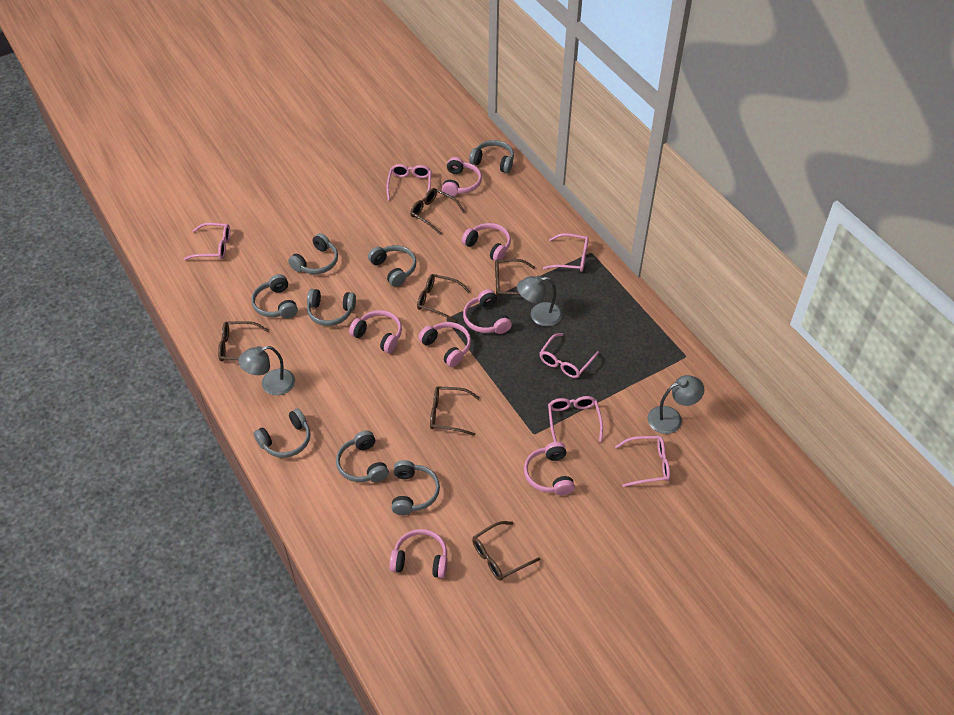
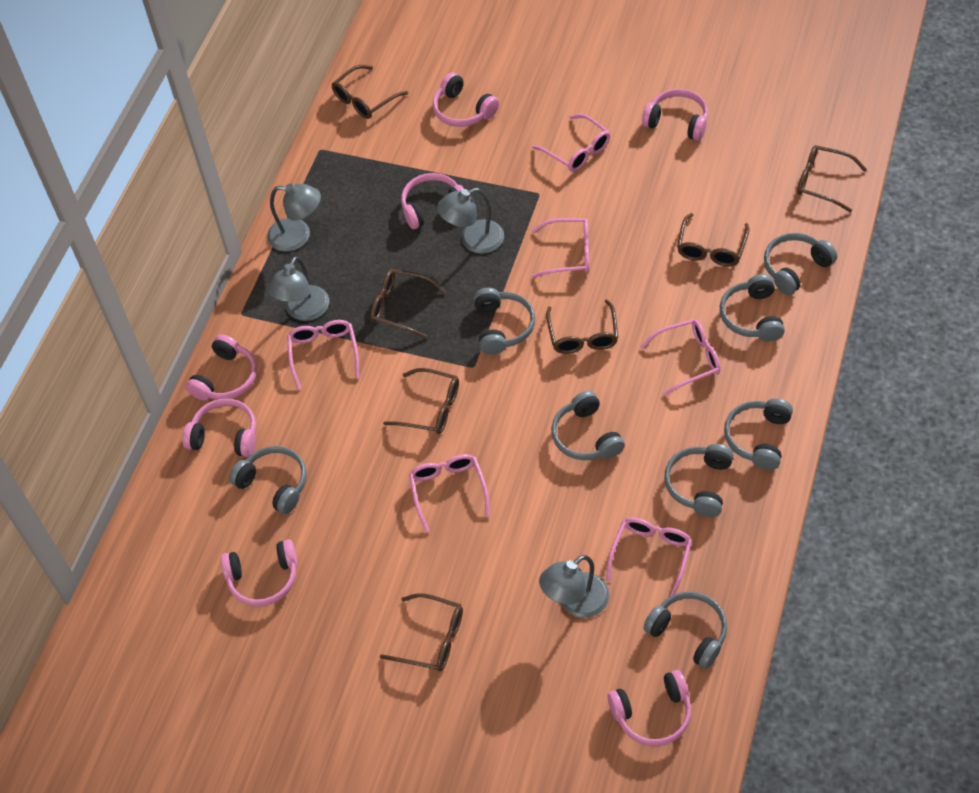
brown glasses: [218,321,269,362] [410,188,465,235] [417,274,470,322] [430,386,480,436] [472,521,540,581] [495,259,535,297] = 6 -> [332,65,408,119] [370,269,446,338] [380,593,463,672] [383,368,459,434] [546,300,618,354] [677,213,749,267] [797,145,867,212] = 7
grey lamp: [238,346,295,395] [517,276,562,327] [648,375,705,434] = 3 -> [267,183,321,251] [268,256,329,321] [437,188,504,254] [539,555,609,618] = 4

